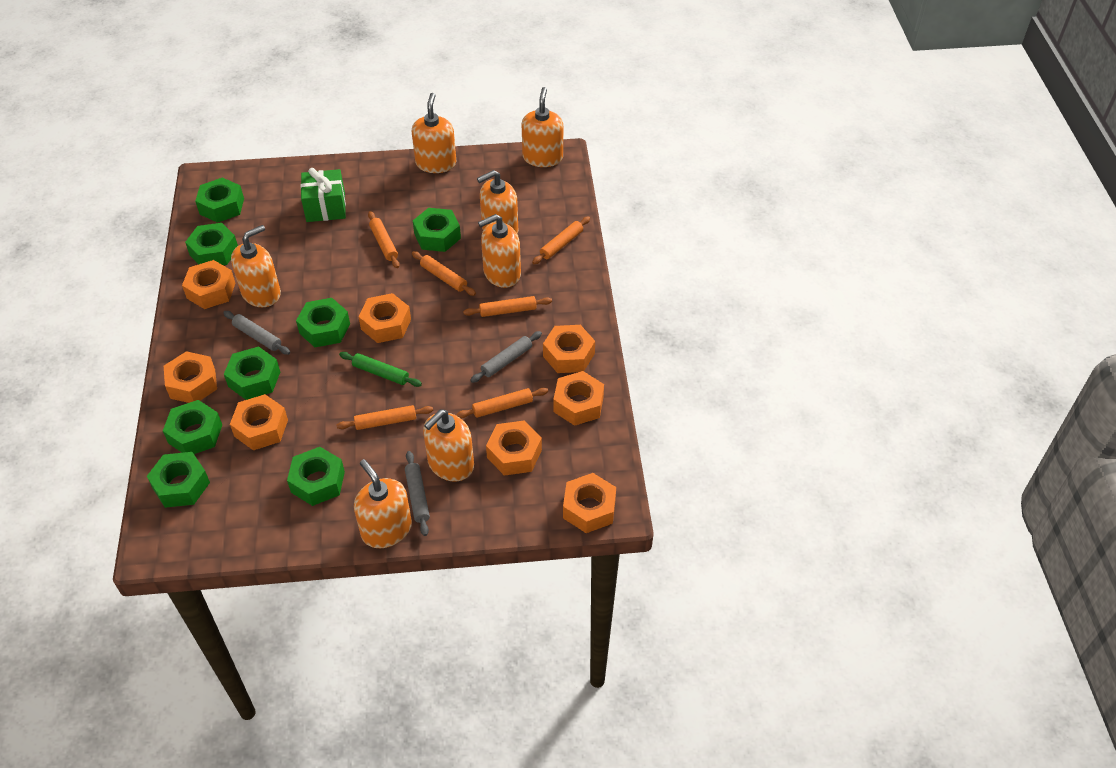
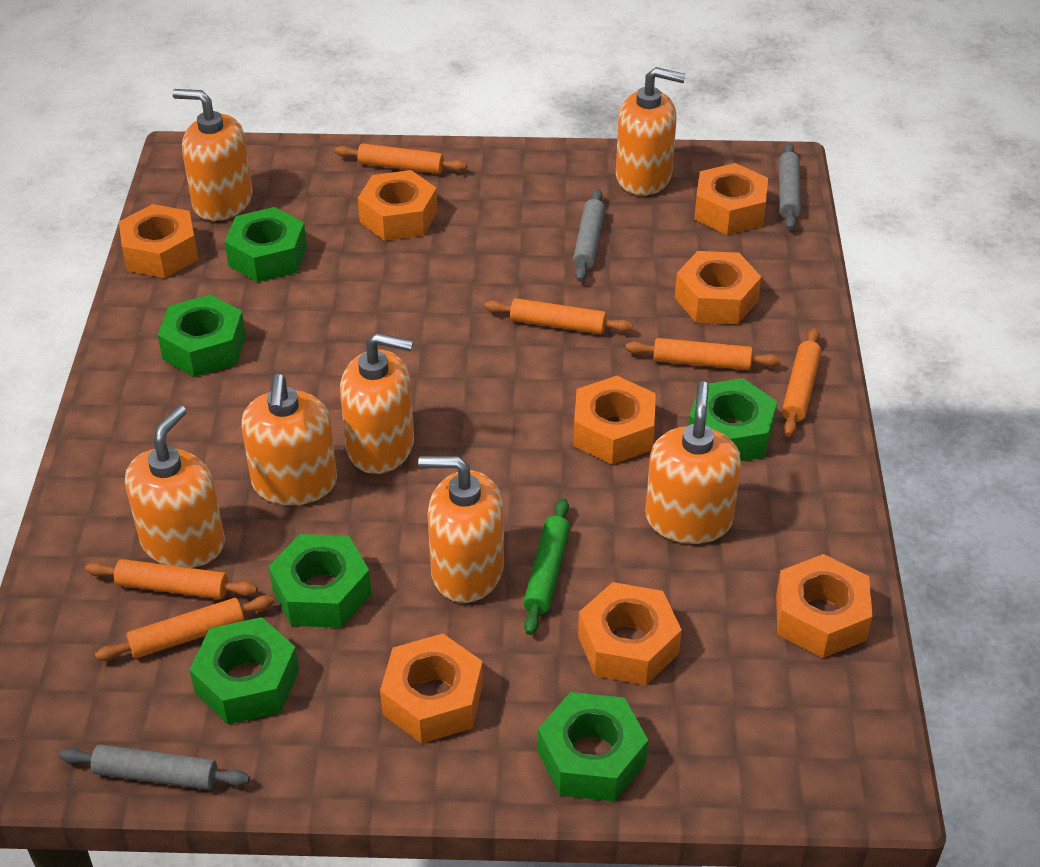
green gift: [301,168,346,222] = 1 -> none = 0
green nut: [147,452,210,508] [163,400,222,454] [185,223,238,265] [195,178,244,223] [224,347,280,400] [287,447,345,506] [296,298,350,347] [413,208,461,252] = 8 -> [158,295,246,377] [189,617,299,724] [224,207,307,282] [268,534,372,628] [538,692,648,801] [688,378,777,461] = 6

